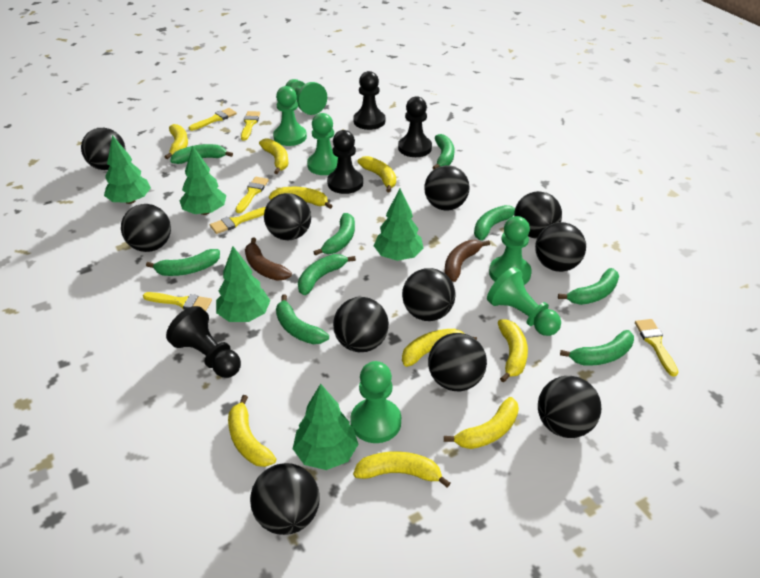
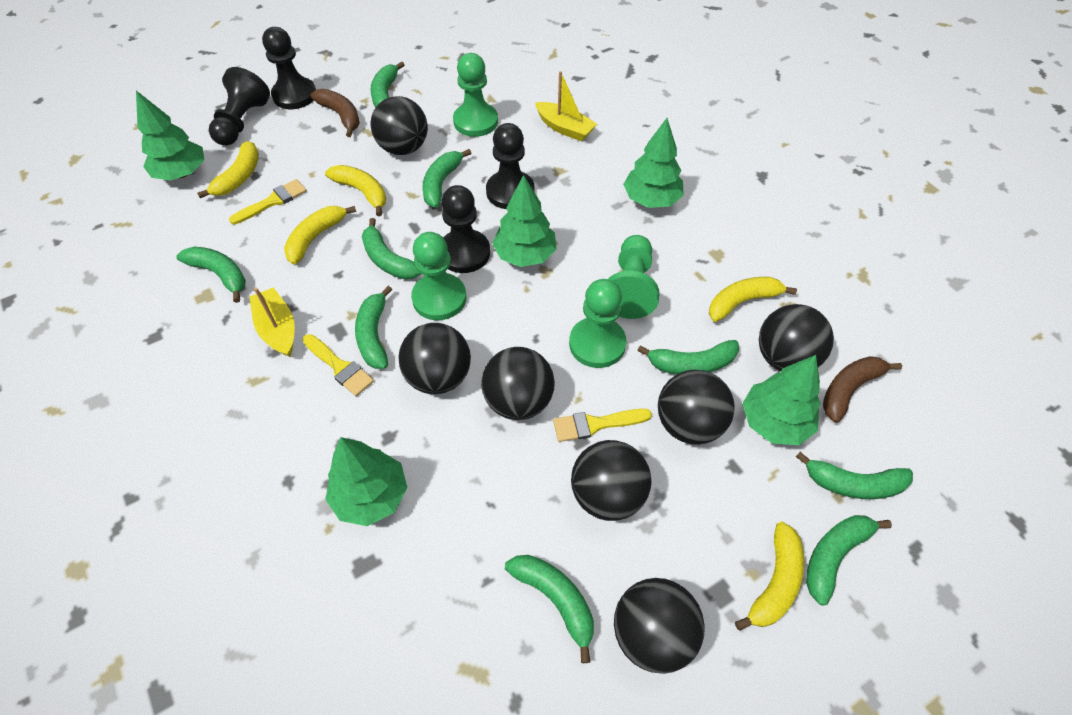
black ball: [81,128,126,170] [121,204,171,252] [250,463,320,535] [264,193,311,240] [333,297,389,352] [402,268,456,321] [424,165,470,211] [428,333,487,391] [514,191,562,239] [535,222,586,272] [538,376,601,438] = 11 -> [371,96,428,155] [398,323,471,394] [481,347,555,420] [571,440,651,521] [614,578,705,674] [658,370,735,445] [759,304,834,371] = 7
green pawn: [273,86,307,146] [286,79,327,115] [307,113,338,175] [350,361,401,443] [487,267,561,336] [489,216,532,285] = 6 -> [411,232,466,320] [453,53,498,137] [569,279,626,368] [608,235,659,319] = 4
yellow banana: [165,124,188,159] [228,395,276,467] [259,139,288,174] [269,187,332,209] [353,451,451,488] [357,156,396,192] [402,329,477,367] [444,397,519,449] [498,319,528,383] = 9 -> [197,141,259,198] [284,206,356,264] [325,165,386,216] [709,277,797,322] [735,522,804,631] = 5
yellow boat: none = 0 -> [249,287,295,357] [535,71,597,141] = 2
yellow brush: [143,292,212,311] [189,108,237,131] [210,207,266,234] [235,177,269,213] [241,111,260,140] [635,319,678,377] = 6 -> [229,179,307,224] [303,334,374,396] [553,408,652,442] = 3

